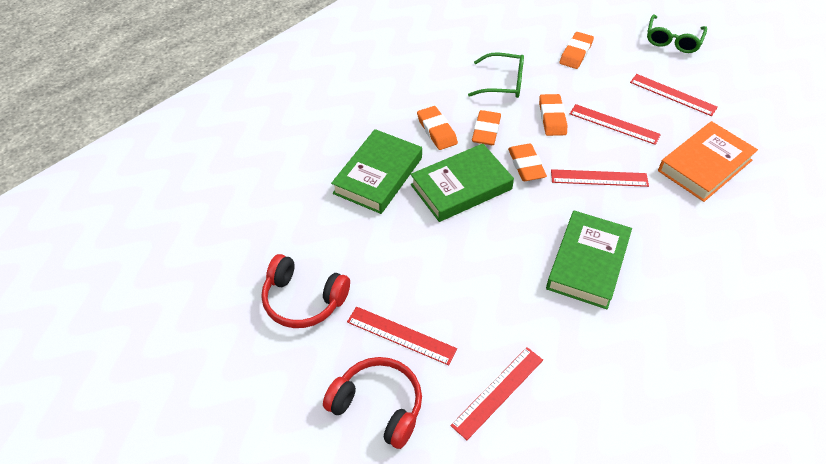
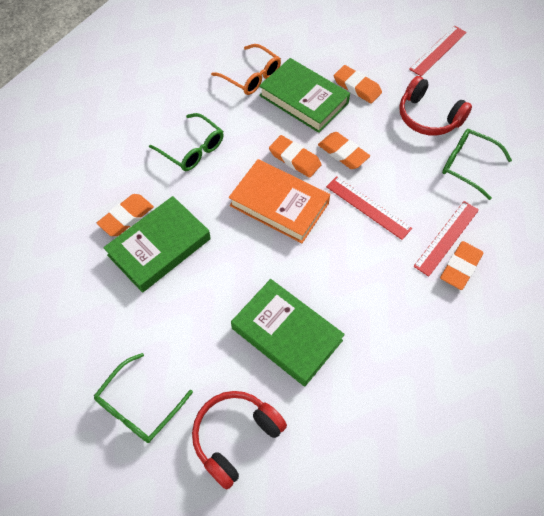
green glasses: [468,53,524,98] [647,14,707,53] = 2 -> [94,353,193,443] [149,113,224,171] [442,129,512,200] = 3
orange glasses: none = 0 -> [211,44,281,95] = 1
red ruler: [347,307,457,365] [450,347,543,440] [551,169,649,187] [570,104,661,145] [630,74,718,116] = 5 -> [326,176,412,240] [409,26,467,77] [413,201,479,277] = 3

